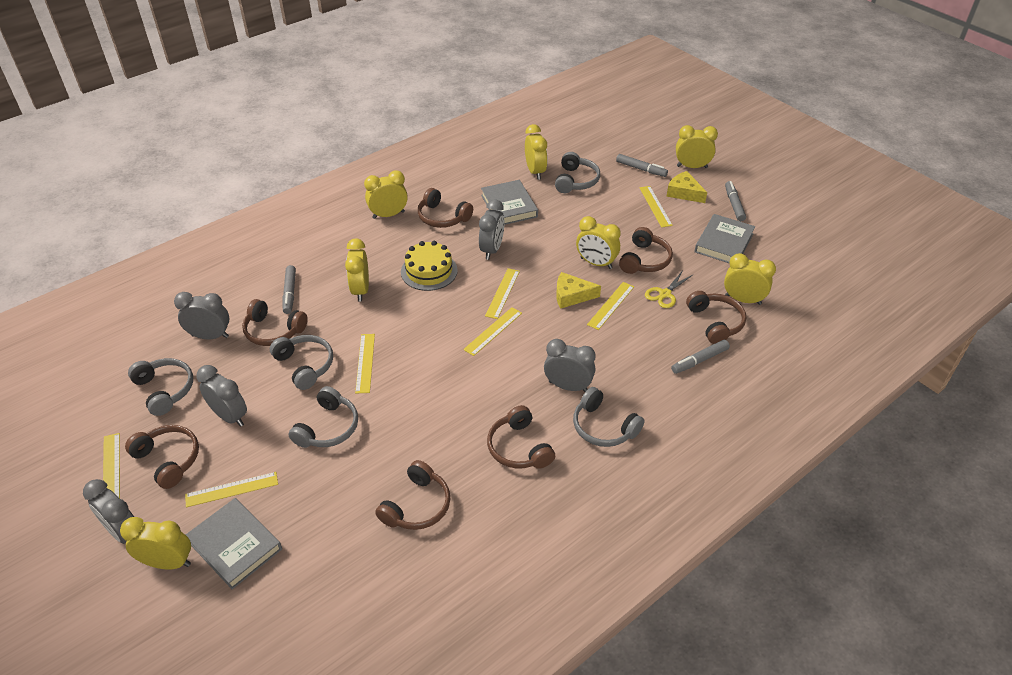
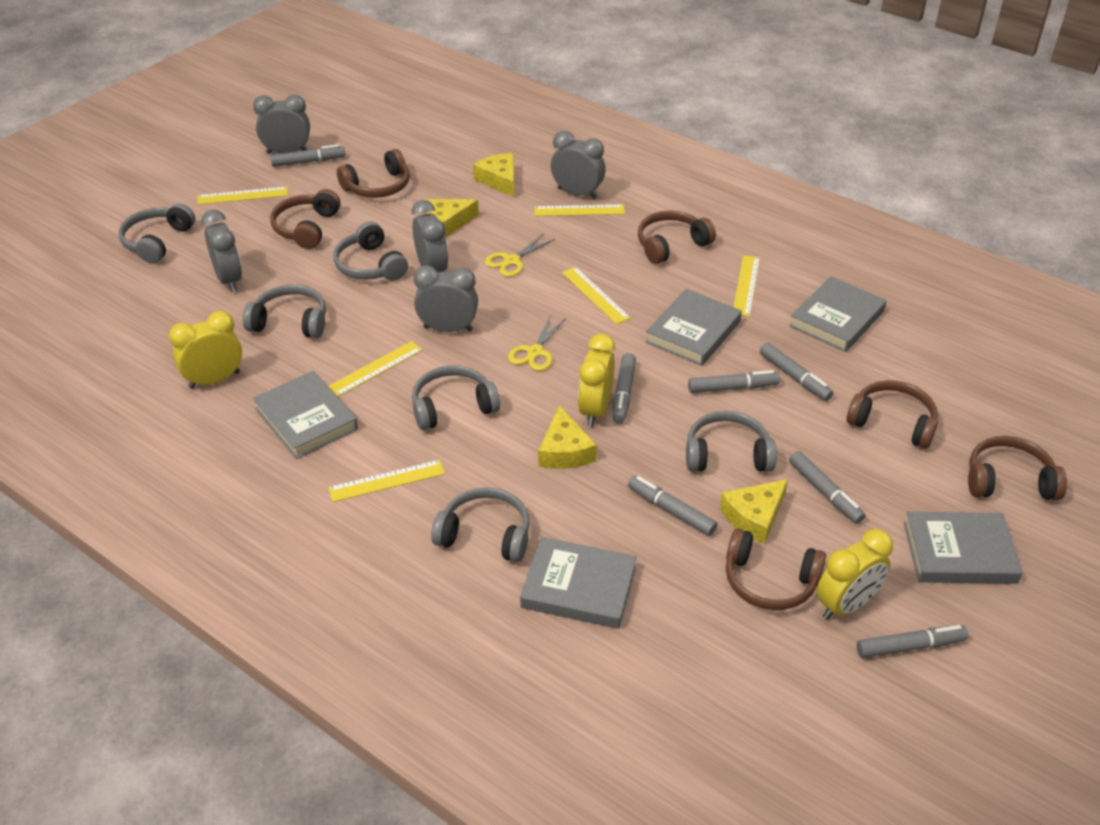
brown headphones: [125,425,199,489] [242,299,308,346] [375,460,450,530] [418,188,473,228] [487,405,555,469] [619,227,673,274] [686,291,746,344] = 7 -> [270,189,341,249] [337,149,410,198] [638,211,716,264] [726,528,826,610] [846,380,938,449] [968,436,1067,500] = 6
grey book: [186,498,282,589] [481,180,538,225] [695,214,755,263] = 3 -> [253,371,358,459] [520,537,637,629] [645,289,742,366] [789,276,887,352] [904,512,1023,584] = 5
grey headphones: [128,358,193,416] [270,335,333,390] [289,386,358,448] [555,152,600,193] [573,387,645,447] = 5 -> [118,203,195,263] [243,285,326,338] [333,221,408,280] [412,365,500,430] [431,487,530,562] [686,411,777,472] = 6
grey marker: [282,265,296,314] [616,154,668,177] [671,340,730,374] [725,181,746,221] = 4 -> [270,144,346,167] [612,353,636,423] [628,476,717,536] [688,370,780,393] [760,343,833,401] [789,451,865,524] [857,625,968,658] = 7
yellow cake: [401,241,458,291] = 1 -> none = 0
yellow cheese: [556,272,601,309] [666,171,707,203] = 2 -> [424,199,479,237] [473,153,514,197] [538,405,597,469] [720,479,788,544] = 4
yellow clock: [120,517,191,570] [345,238,369,302] [364,170,408,219] [525,124,548,180] [576,216,621,269] [676,125,718,168] [724,253,776,305] = 7 -> [169,311,242,389] [578,334,615,427] [816,529,893,620] = 3
yellow ruler: [103,433,120,498] [185,472,278,507] [355,334,375,393] [463,307,522,356] [485,268,520,319] [587,282,634,330] [639,186,673,228] = 7 -> [197,186,288,205] [328,341,423,397] [328,460,445,502] [534,204,625,216] [562,267,631,325] [733,255,760,317] = 6
yellow scissors: [645,270,694,308] = 1 -> [485,234,555,277] [508,314,566,371] = 2

